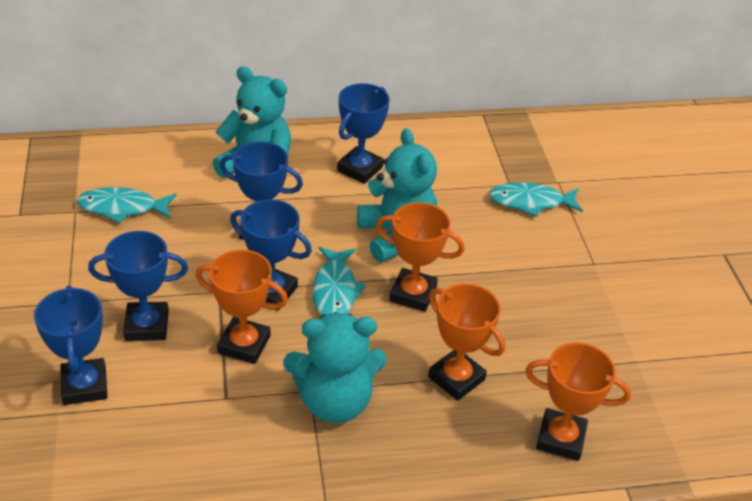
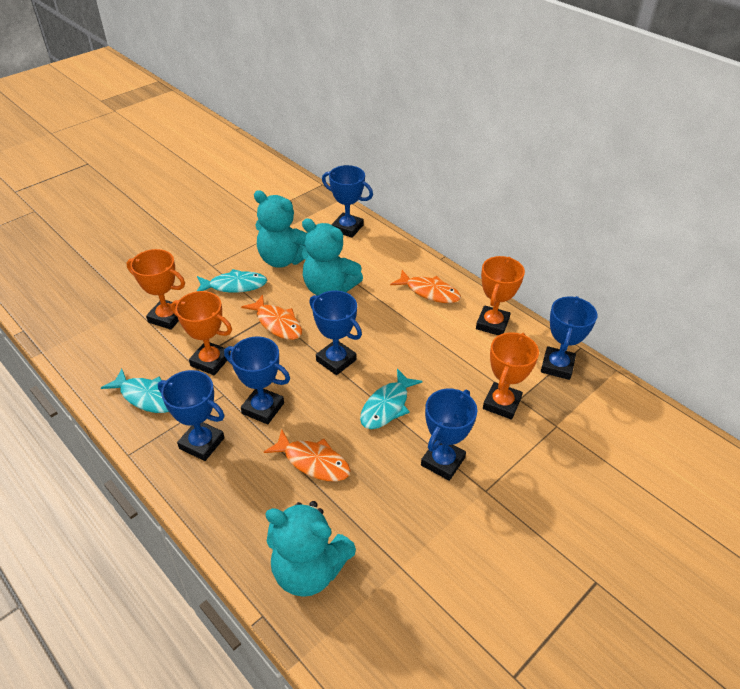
blue trophy: [34,285,107,405] [88,231,188,341] [220,142,303,240] [230,199,312,311] [337,83,390,184] = 5 -> [158,370,224,461] [224,336,290,425] [309,291,362,375] [322,165,373,238] [421,388,477,481] [541,296,597,380] = 6
orange fish: none = 0 -> [241,294,302,340] [264,430,351,481] [390,270,461,303] = 3

